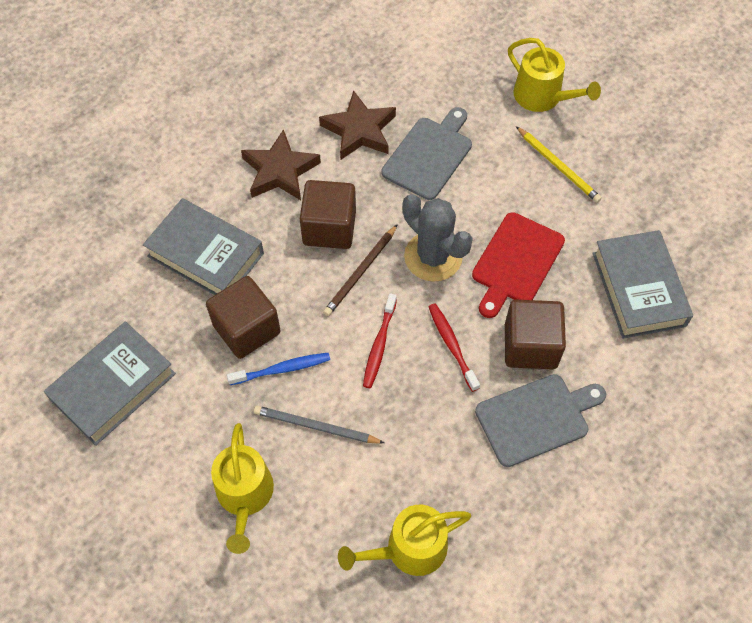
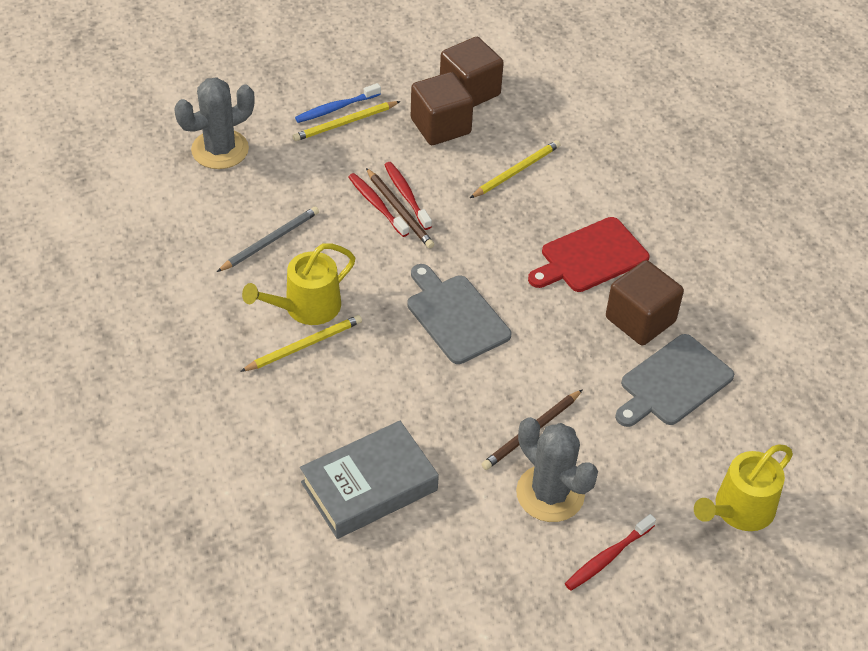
brown pencil: [323,224,398,316] = 1 -> [366,168,434,248] [482,389,583,470] = 2
brown star: [241,129,321,200] [319,90,396,160] = 2 -> none = 0
grey book: [44,321,176,446] [143,198,264,295] [592,230,693,339] = 3 -> [300,421,439,539] = 1
grey cactus: [402,194,473,282] = 1 -> [174,77,255,169] [516,417,598,522] = 2
red toothbrush: [363,293,397,388] [429,304,480,392] = 2 -> [348,173,409,237] [384,162,432,230] [565,514,656,591] = 3
yellow pencil: [516,126,602,203] = 1 -> [240,315,362,372] [293,101,401,141] [470,140,560,198] = 3
yellow watering can: [211,423,274,554] [338,504,471,576] [508,38,601,112] = 3 -> [242,243,355,325] [694,444,793,531] = 2

